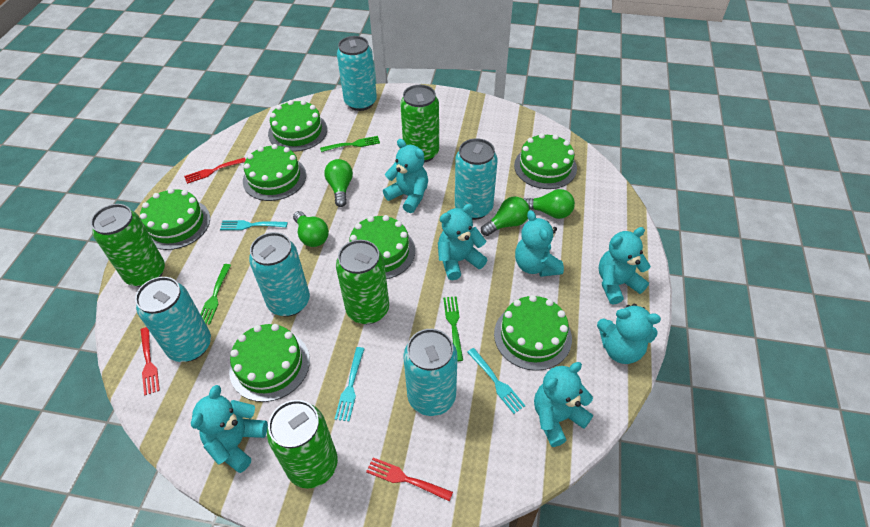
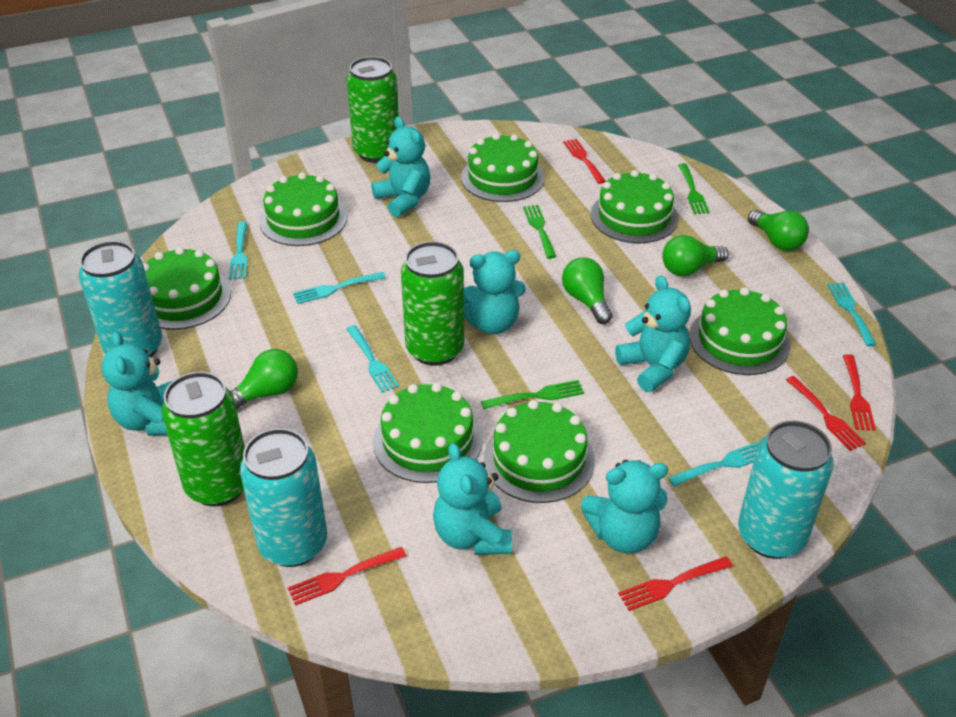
green can: [91,204,165,287] [267,400,338,489] [336,240,389,324] [400,85,439,163] = 4 -> [162,372,245,506] [347,56,399,163] [401,241,464,366] = 3
red fork: [141,327,160,395] [184,157,246,184] [366,457,453,502] = 3 -> [288,547,407,606] [563,139,606,184] [618,556,733,611] [786,376,866,451] [843,354,876,431] = 5
turquoise can: [135,277,211,362] [249,232,310,317] [337,36,377,111] [404,329,458,416] [455,138,498,220] = 5 -> [79,241,162,357] [240,428,327,567] [738,421,834,559] = 3
turquoise fork: [220,220,288,230] [335,347,365,422] [467,348,525,414] = 3 -> [229,221,248,280] [293,272,386,304] [346,325,399,393] [668,442,760,487] [827,282,877,346] = 5
turquoise teddy bear: [191,385,268,473] [383,139,428,213] [438,204,487,280] [515,210,564,277] [534,362,593,447] [597,304,661,364] [599,227,651,305] = 7 -> [102,331,172,436] [371,116,430,217] [433,443,512,555] [464,250,526,334] [581,460,668,553] [615,275,691,392] = 6

